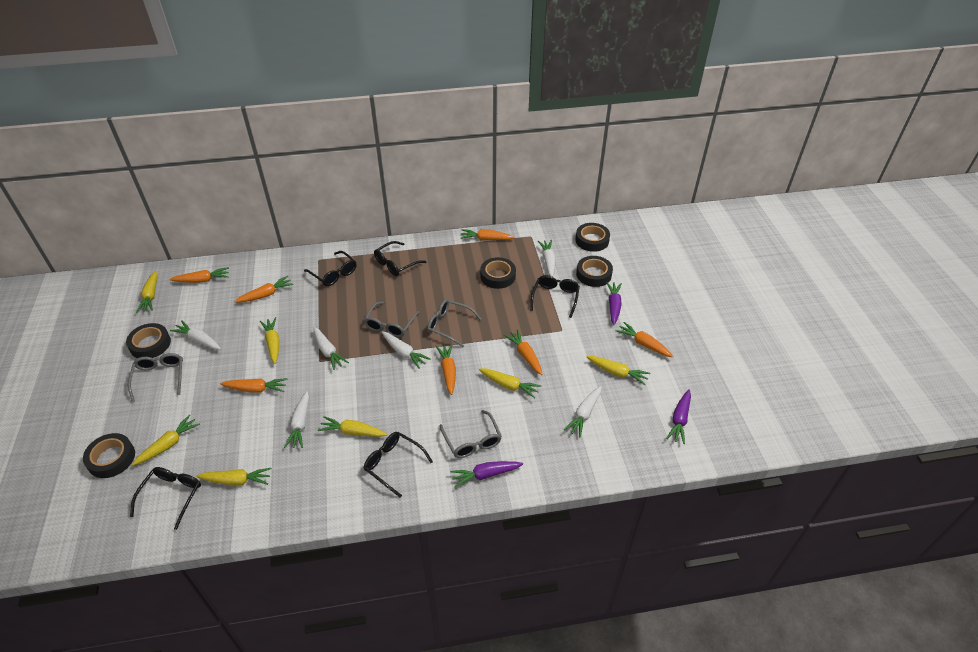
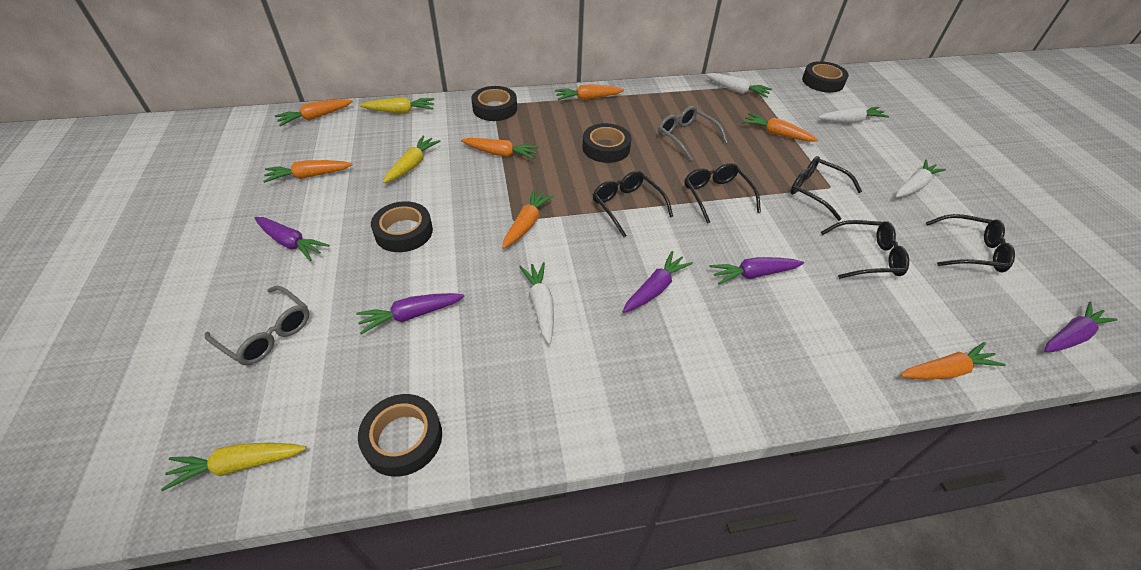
grey glasses: [128,353,183,402] [364,302,420,337] [427,299,482,347] [440,410,502,458] = 4 -> [204,285,309,365] [658,106,728,161] = 2
purple carrot: [450,461,523,487] [606,282,622,325] [666,389,691,444] = 3 -> [255,217,330,261] [356,293,465,334] [622,251,693,313] [710,257,804,284] [1044,302,1118,352] = 5
white carrot: [170,320,221,350] [284,391,309,448] [314,327,349,370] [382,331,431,369] [538,240,556,277] [564,386,602,437] = 6 -> [519,262,554,344] [706,73,772,98] [818,107,889,123] [895,160,946,197] = 4
yellow carrot: [132,415,200,465] [136,271,158,312] [196,468,272,485] [260,317,280,364] [318,416,387,437] [479,368,542,398] [587,356,650,385] = 7 -> [161,443,307,491] [360,97,434,113] [383,135,440,183] = 3

